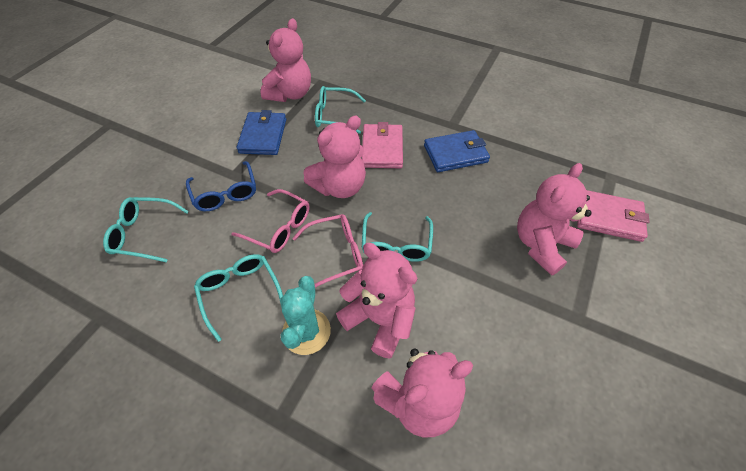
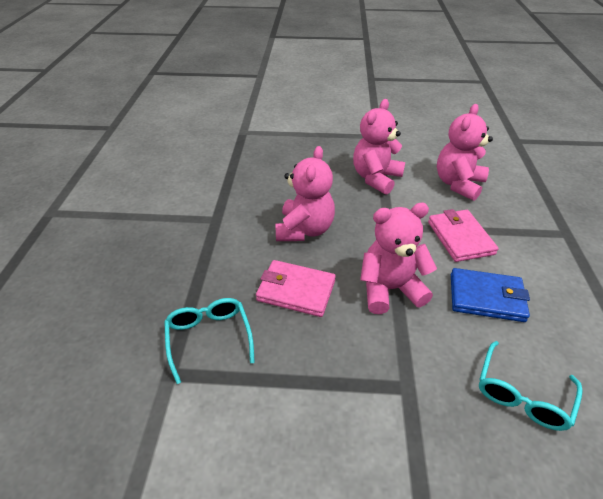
blue glasses: [186,161,256,211] = 1 -> none = 0
blue wallet: [236,110,286,155] [424,130,490,172] = 2 -> [451,268,530,322] = 1
pink glasses: [231,189,310,253] [292,214,363,288] = 2 -> none = 0
pink teddy bear: [261,18,311,102] [304,116,366,198] [336,243,417,359] [371,349,473,438] [517,163,592,276] = 5 -> [276,146,335,241] [353,99,405,195] [360,203,437,314] [437,104,493,201] = 4
turquoise cactus: [280,276,331,355] = 1 -> none = 0
turquoise glasses: [103,197,189,263] [194,254,283,342] [315,86,366,134] [362,212,433,262] = 4 -> [164,298,255,384] [479,341,583,431] = 2

